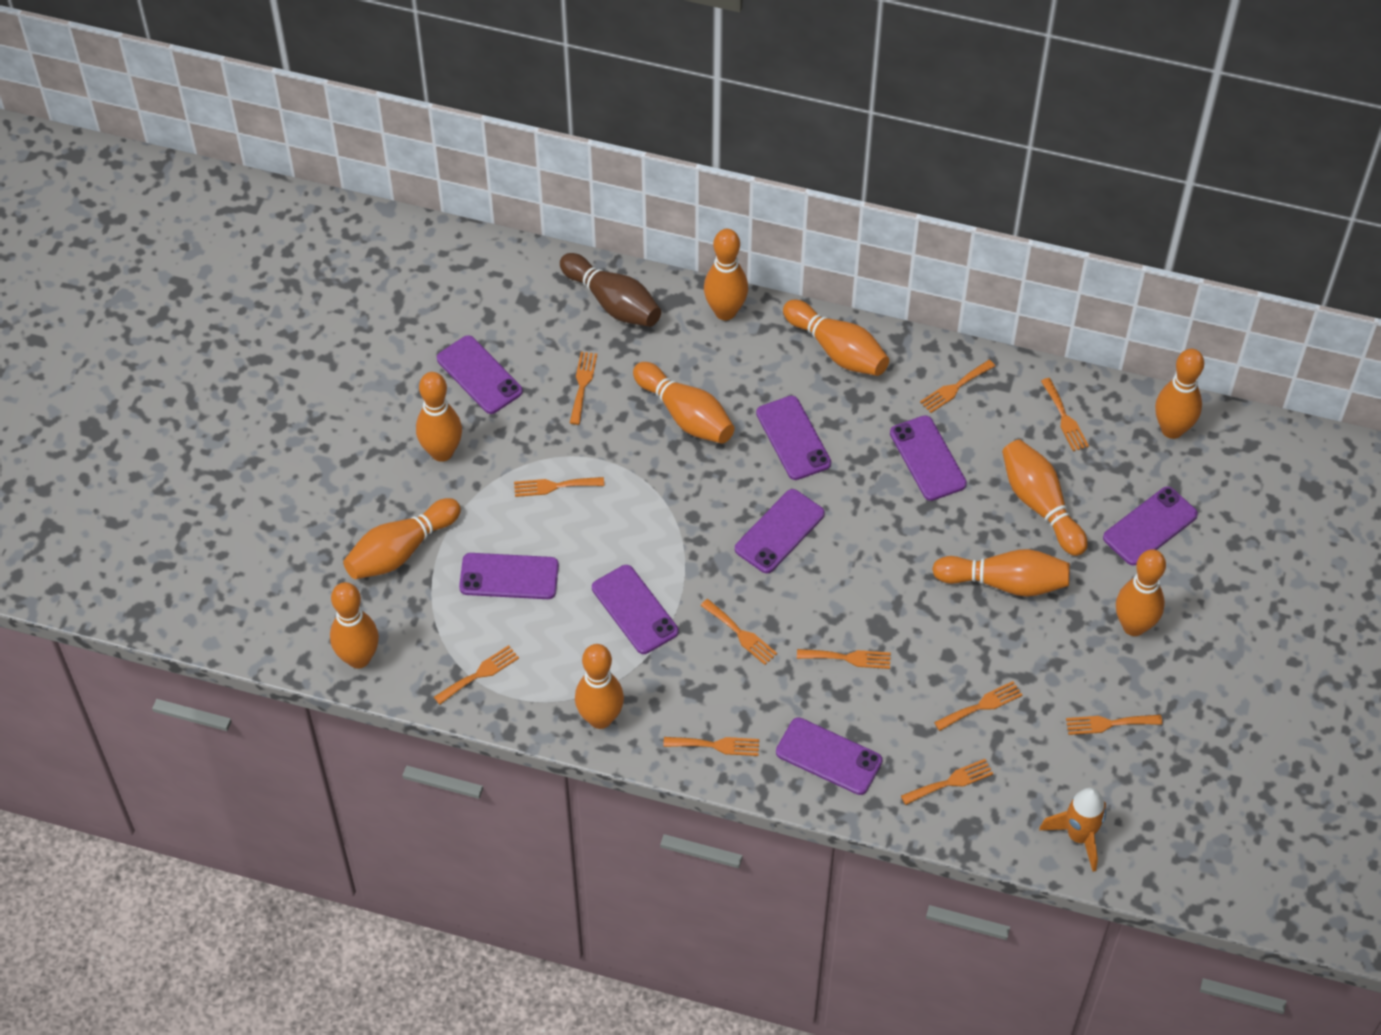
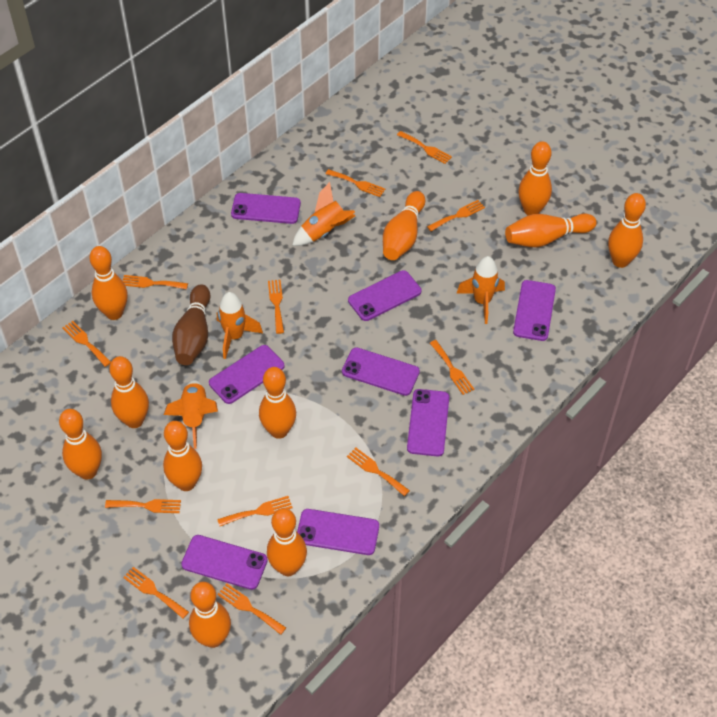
orange fork: [434,645,519,705] [514,477,604,497] [570,352,597,425] [663,737,759,756] [700,599,777,665] [797,649,891,669] [901,759,993,805] [920,360,995,413] [934,681,1022,731] [1041,378,1089,451] [1066,715,1162,735] = 11 -> [62,321,111,367] [105,499,181,513] [122,275,188,289] [123,567,189,619] [217,496,293,526] [217,583,286,635] [268,280,284,334] [326,169,385,197] [347,448,410,496] [397,131,452,164] [427,200,485,231] [430,340,474,395] = 12
orange rocket: [1039,788,1106,872] = 1 -> [164,380,218,449] [217,292,263,359] [292,182,355,246] [457,256,505,324] = 4

